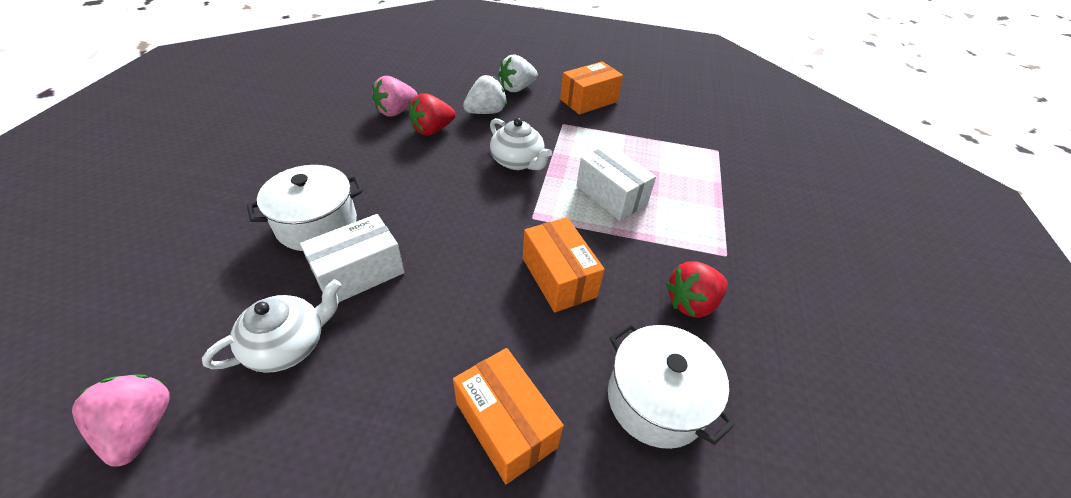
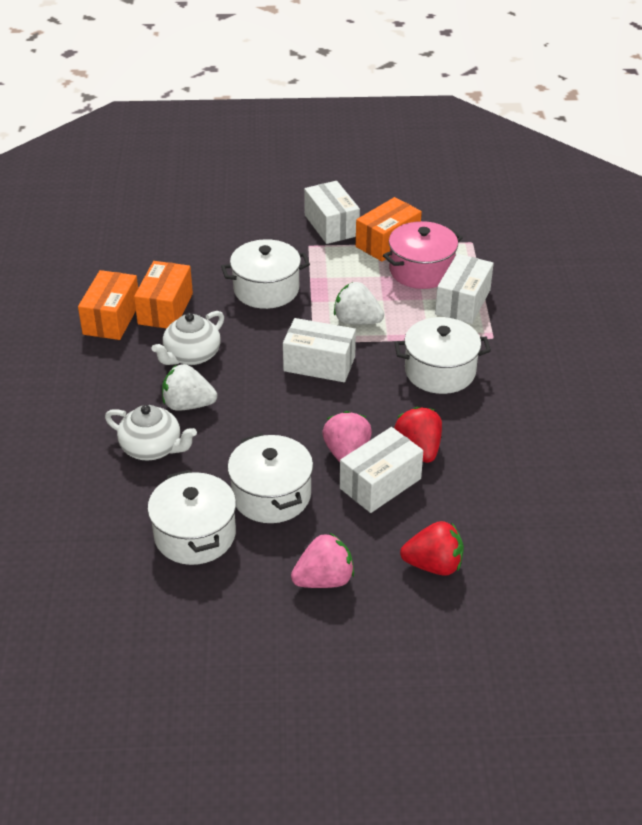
pink pot: none = 0 -> [383,221,463,289] = 1
white box: [300,214,405,302] [576,144,656,221] = 2 -> [283,318,356,382] [304,181,360,244] [340,427,423,513] [435,254,494,324] = 4
white pot: [247,165,363,251] [608,323,735,449] = 2 -> [147,470,236,565] [221,239,310,309] [227,433,313,523] [394,317,491,394] = 4

